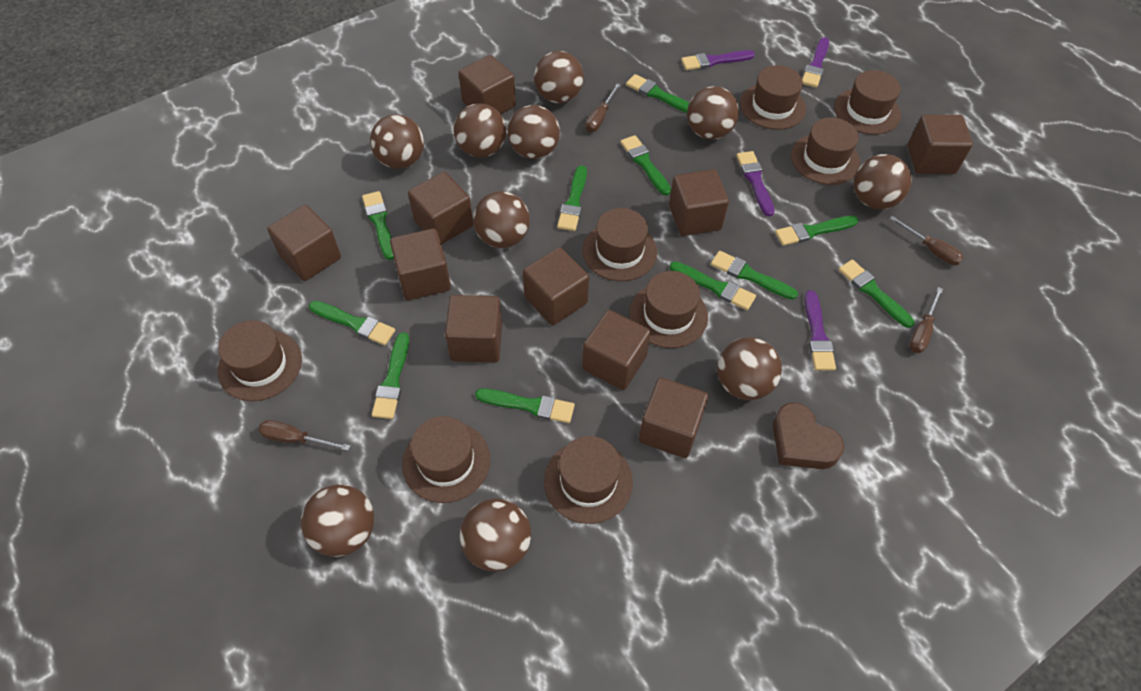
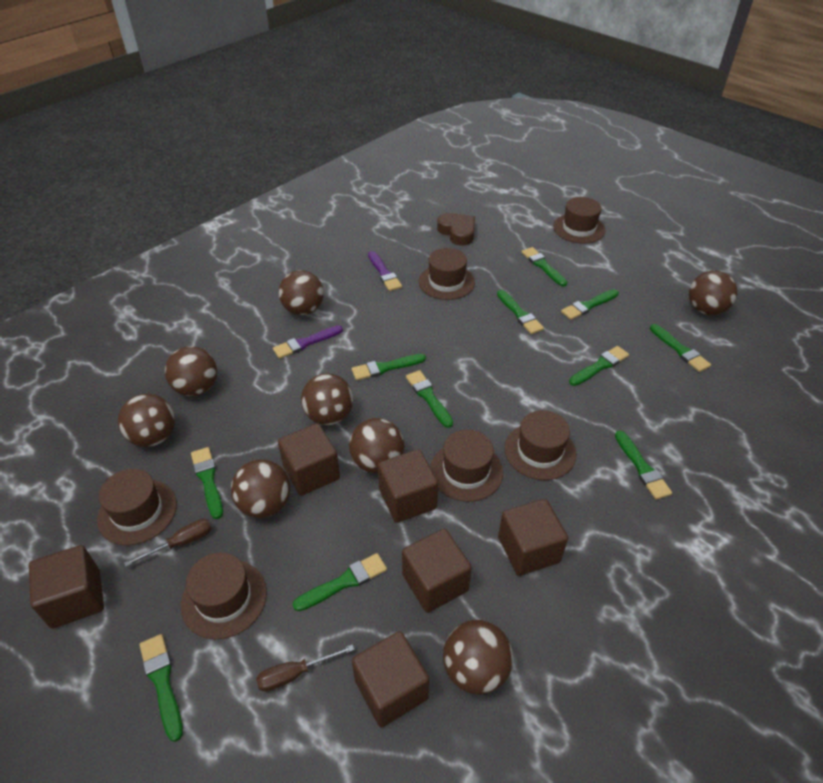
brown ball: [301,484,374,557] [370,114,424,169] [454,103,506,157] [460,498,531,572] [473,191,530,248] [508,105,560,159] [534,51,584,103] [687,86,739,140] [717,337,782,400] [854,154,912,209] = 10 -> [118,394,175,447] [165,346,217,396] [231,459,290,518] [279,270,324,315] [301,373,353,425] [349,418,404,473] [443,620,513,695] [689,270,737,315] = 8
brown cube: [267,205,341,281] [390,228,451,300] [408,172,473,244] [445,295,502,362] [458,55,516,114] [523,247,589,326] [582,310,651,390] [639,377,708,458] [669,169,729,236] [908,114,973,174] = 10 -> [29,545,104,629] [278,423,340,496] [352,631,429,728] [378,449,438,523] [402,529,472,613] [498,499,568,576] = 6
brown hat: [218,320,302,401] [402,416,490,503] [544,436,633,524] [582,208,657,281] [629,271,708,348] [740,65,806,130] [791,117,860,185] [834,70,901,135] = 8 -> [97,469,177,545] [181,552,267,639] [419,248,475,300] [430,430,503,502] [504,410,576,480] [553,197,606,244] = 6
brown screwdriver: [258,420,350,451] [585,83,621,132] [890,216,964,265] [909,287,943,353] = 4 -> [124,519,212,567] [256,644,354,692] = 2
purple brush: [681,50,755,70] [736,151,775,216] [802,37,829,87] [805,290,836,371] = 4 -> [273,326,343,359] [368,251,402,291] = 2

